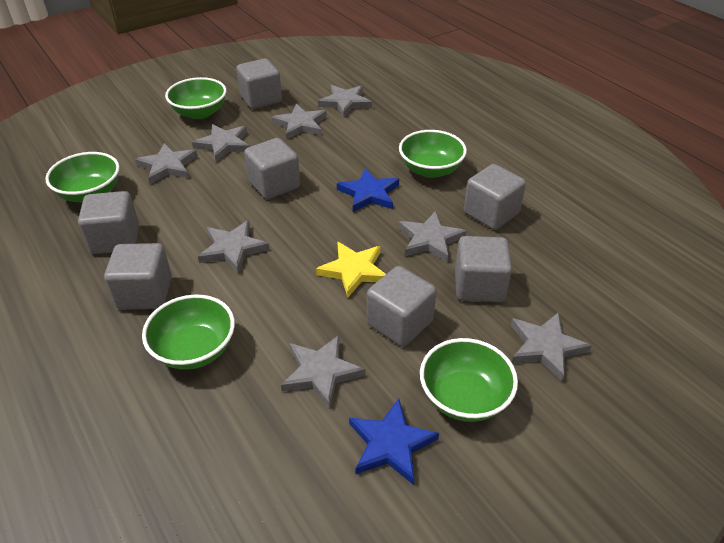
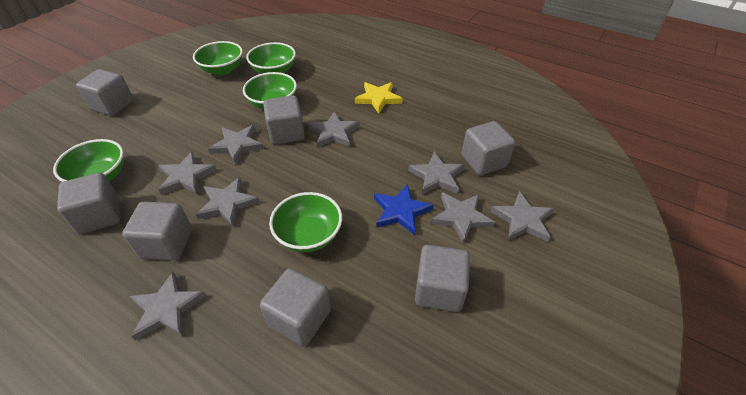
blue star: [337,168,399,212] [349,399,439,485] = 2 -> [374,184,433,235] = 1

